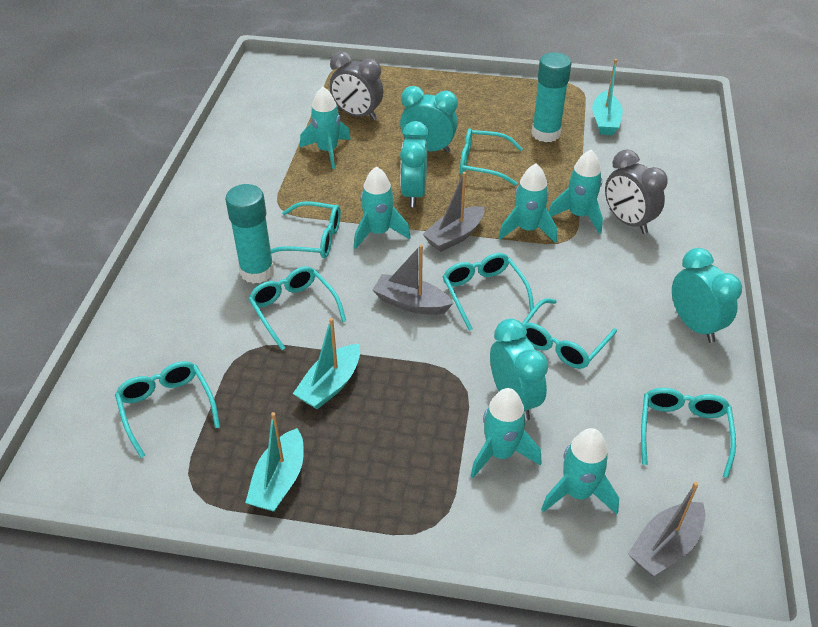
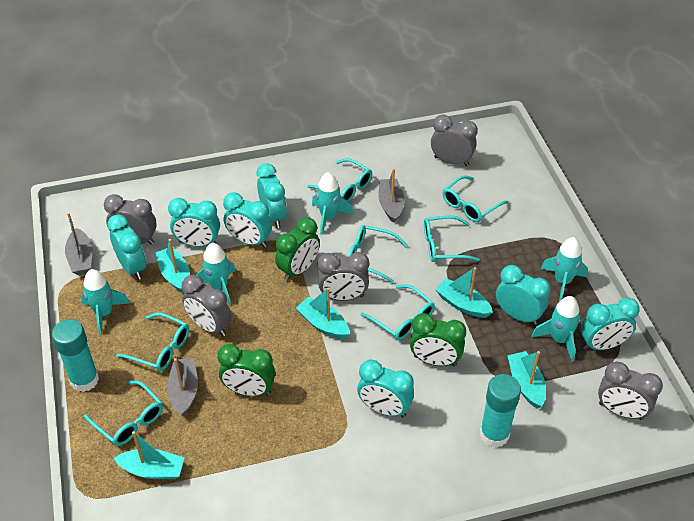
green clock: none = 0 -> [217,344,275,396] [275,217,320,281] [410,313,466,366] = 3
grey clock: [330,51,383,120] [605,150,668,234] = 2 -> [104,194,157,245] [182,275,232,336] [318,252,369,301] [431,115,478,166] [598,361,663,420] = 5
turquoise boat: [245,412,304,512] [293,318,360,409] [592,59,623,135] = 3 -> [114,431,185,479] [155,239,190,293] [296,288,350,339] [435,267,493,318] [507,351,546,409] = 5
turquoise clock: [400,86,458,153] [400,121,429,207] [490,318,548,421] [672,248,742,343] = 4 -> [107,214,146,280] [168,198,220,247] [223,192,272,248] [257,163,287,229] [357,359,414,417] [496,265,550,325] [581,298,640,350] = 7
turquoise rocket: [300,86,351,169] [354,166,411,249] [471,388,541,478] [499,164,557,243] [541,428,619,514] [549,150,603,234] = 6 -> [81,269,130,335] [196,243,236,306] [312,172,353,235] [532,296,580,361] [541,237,588,302] = 5

